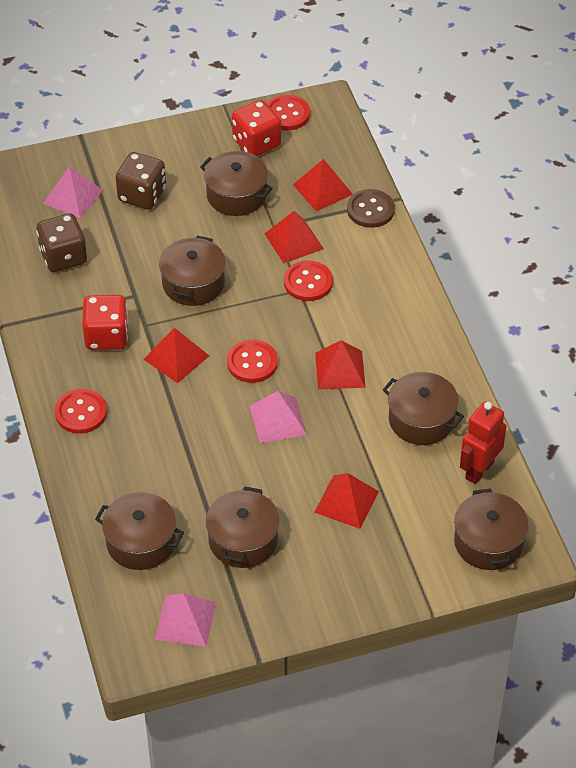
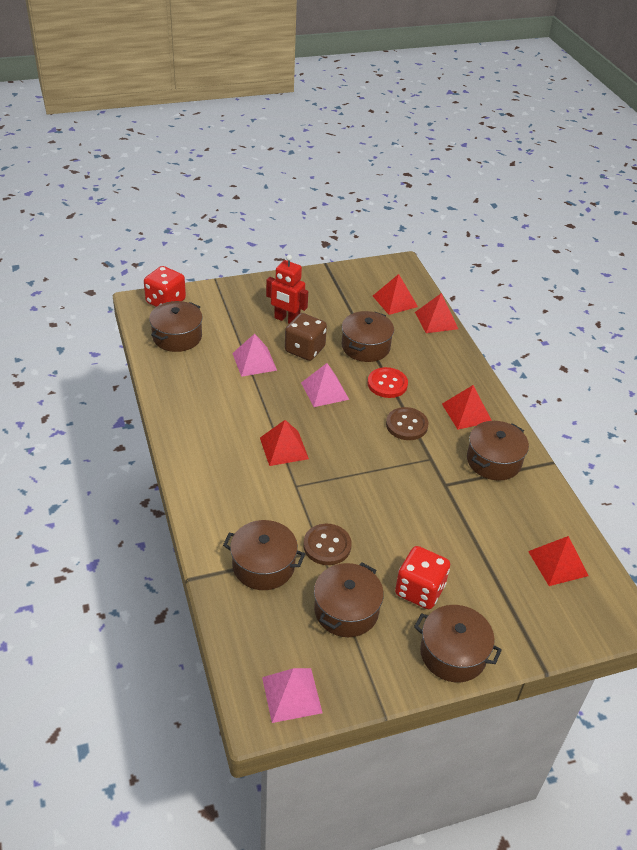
brown button: [347,189,395,228] = 1 -> [303,524,352,565] [386,407,429,440] = 2
brown dice: [37,213,87,272] [116,152,166,209] = 2 -> [285,313,327,361] = 1
red button: [55,389,107,434] [227,340,278,383] [267,95,310,130] [284,260,333,301] = 4 -> [368,367,408,398] = 1

